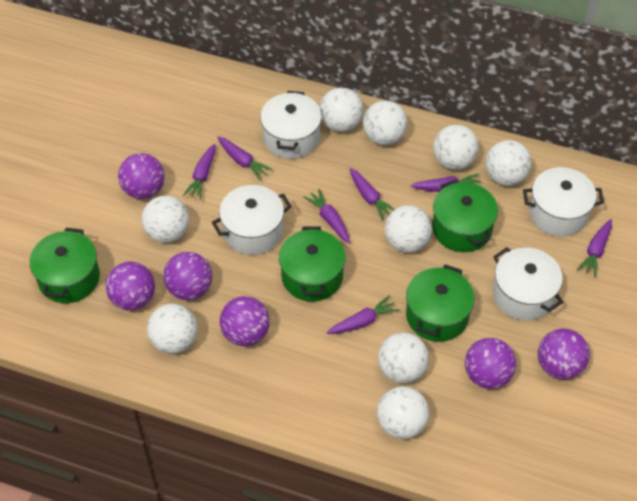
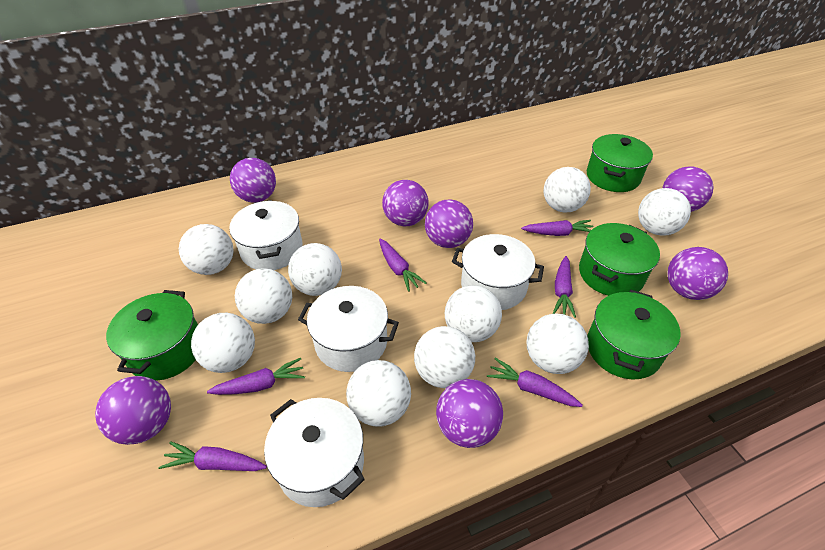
purple ball: [106,262,155,311] [118,153,165,199] [163,252,212,300] [220,296,270,346] [465,338,516,389] [538,329,590,380] = 6 -> [95,376,171,445] [230,158,276,203] [382,180,429,226] [425,199,473,248] [436,379,503,448] [663,166,713,212] [667,247,728,300] = 7
purple carrot: [183,144,216,200] [217,136,273,180] [303,188,350,243] [327,295,399,334] [349,168,395,221] [410,174,481,192] [577,219,612,277] = 7 -> [158,441,267,471] [207,358,305,395] [379,239,426,292] [487,358,583,407] [521,220,594,236] [553,256,576,318] = 6
white ball: [141,196,189,243] [147,303,197,354] [319,88,364,132] [363,101,407,145] [377,386,429,439] [378,332,429,384] [385,205,432,253] [433,125,479,170] [485,140,532,186] = 9 -> [179,224,234,275] [191,313,255,373] [235,268,292,324] [288,243,342,296] [346,360,411,426] [414,326,475,388] [445,285,502,342] [526,313,589,374] [544,167,591,213] [638,188,691,236] = 10

